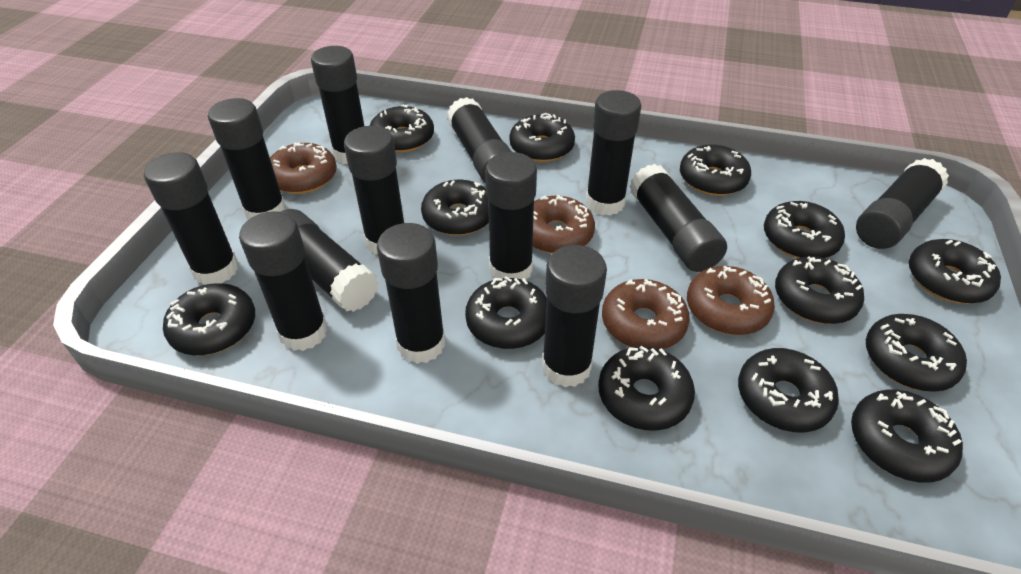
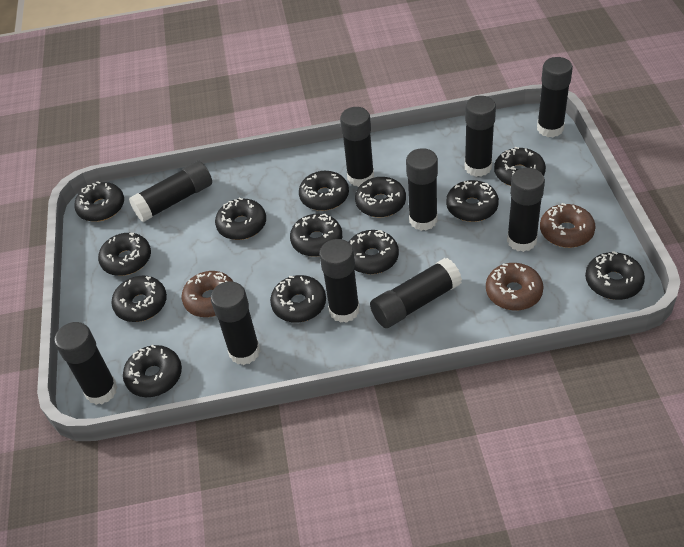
black glue stick: [144,152,239,285] [208,98,287,220] [239,211,328,351] [281,209,379,312] [311,46,364,164] [344,126,404,254] [377,223,445,364] [447,97,512,183] [485,152,537,280] [542,245,607,387] [586,90,641,215] [629,164,727,272] [856,158,949,249] = 13 -> [55,322,118,405] [129,161,212,222] [211,281,260,365] [319,239,360,323] [340,107,374,187] [370,258,462,328] [406,148,438,231] [465,96,496,177] [507,168,545,252] [537,57,573,137] = 10
brown donut: [270,142,337,194] [533,195,595,254] [602,279,690,349] [687,266,775,335] = 4 -> [182,271,234,317] [486,263,544,310] [540,203,596,248] = 3

